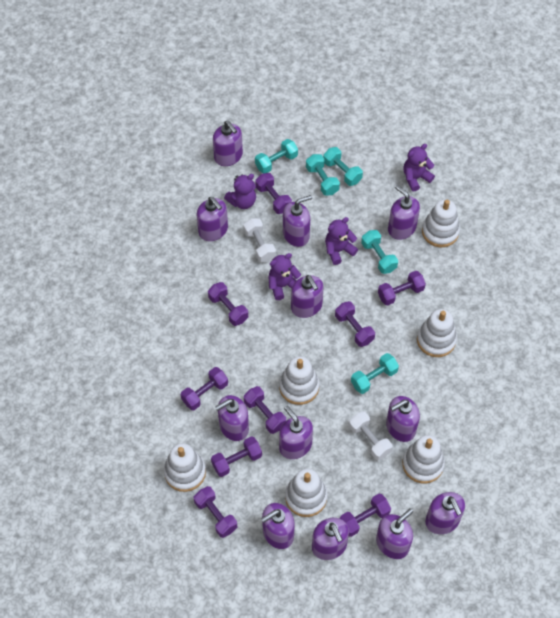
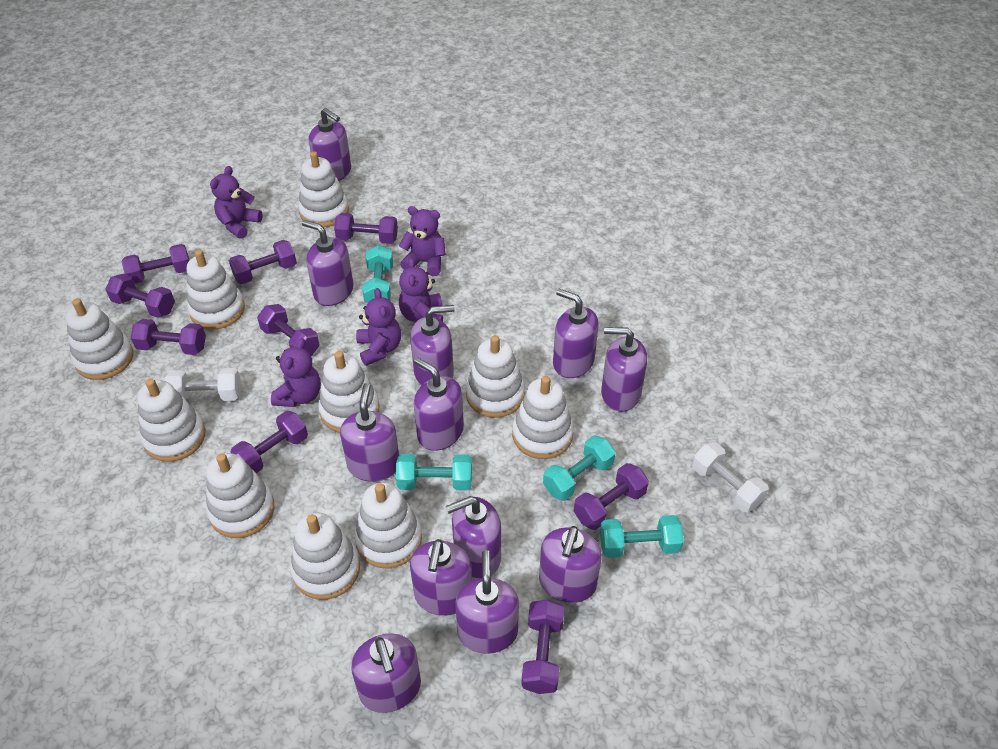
purple teddy bear: [224,174,256,209] [268,253,301,300] [325,217,358,265] [403,144,435,191] = 4 -> [210,166,263,239] [271,338,321,407] [356,288,401,366] [399,206,446,276] [399,258,443,322] = 5
turquoise dumbbell: [255,139,298,173] [306,154,340,196] [323,147,363,186] [351,353,399,394] [361,230,398,274] = 5 -> [362,245,393,303] [396,454,472,490] [543,435,616,501] [600,515,684,558] = 4
white stacking toy: [164,443,206,492] [279,356,320,405] [285,469,328,517] [402,435,445,484] [417,309,457,357] [422,199,460,247] = 6 -> [65,298,133,380] [137,378,205,462] [187,250,245,329] [206,453,274,538] [290,512,360,600] [298,151,349,227] [318,351,379,433] [354,482,422,569] [466,335,525,418] [512,376,574,459] = 10

